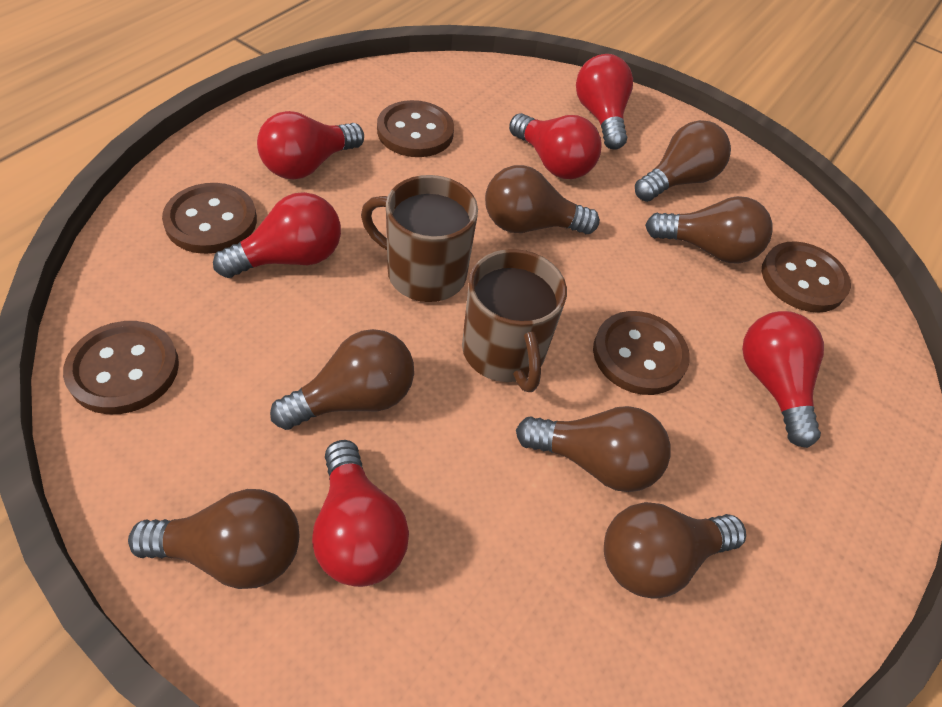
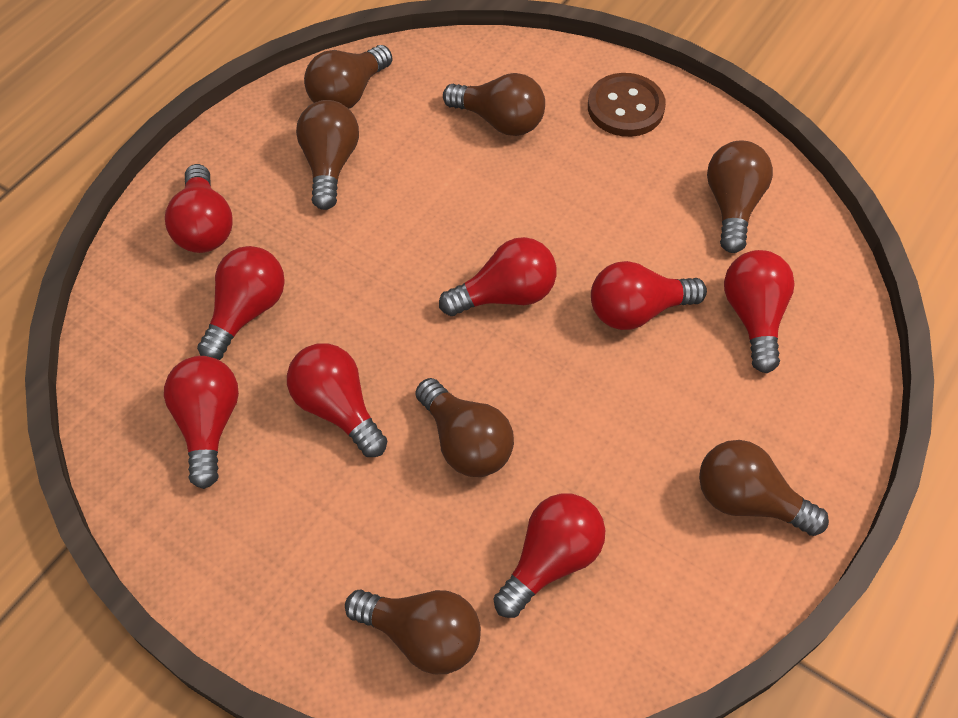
brown button: [63,321,179,414] [162,183,257,254] [377,100,454,157] [593,311,690,395] [762,241,851,313] = 5 -> [588,73,666,137] = 1
brown mug: [361,175,478,302] [462,249,567,392] = 2 -> none = 0
red light bulb: [213,192,341,278] [257,111,364,179] [312,440,409,587] [509,113,601,179] [576,54,633,150] [742,311,824,448] = 6 -> [164,356,239,489] [165,164,233,253] [197,246,285,360] [287,343,388,457] [439,237,556,316] [493,494,605,618] [591,261,707,330] [724,250,795,373] = 8

